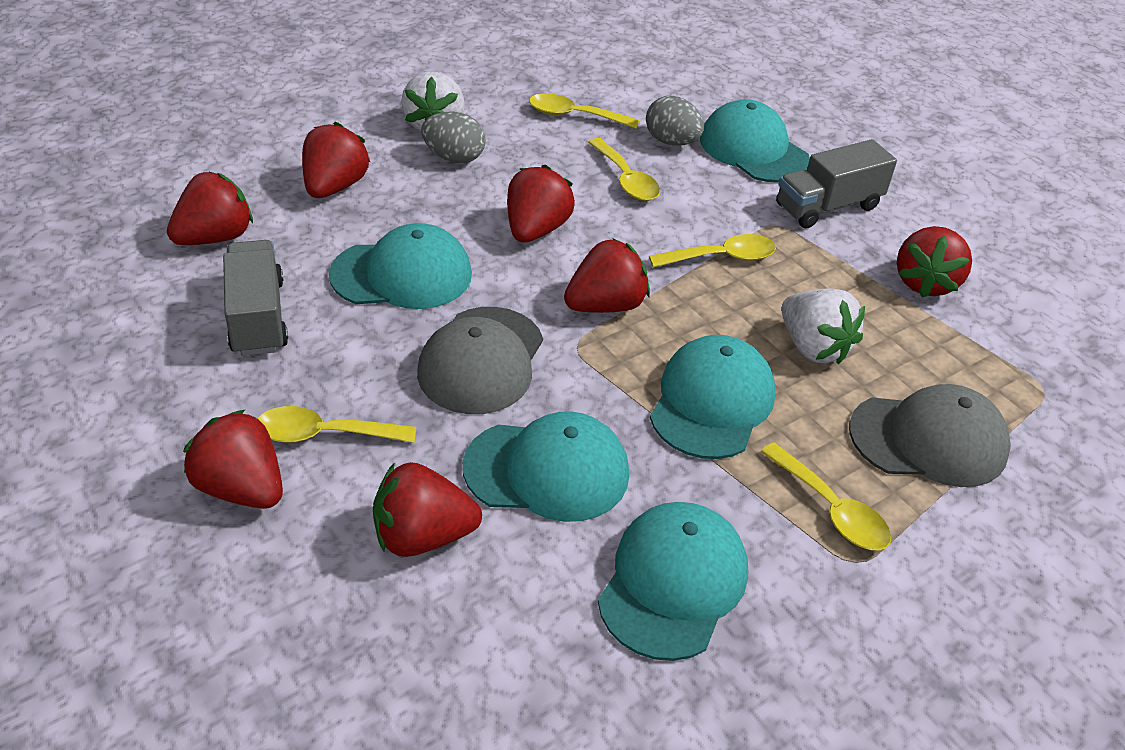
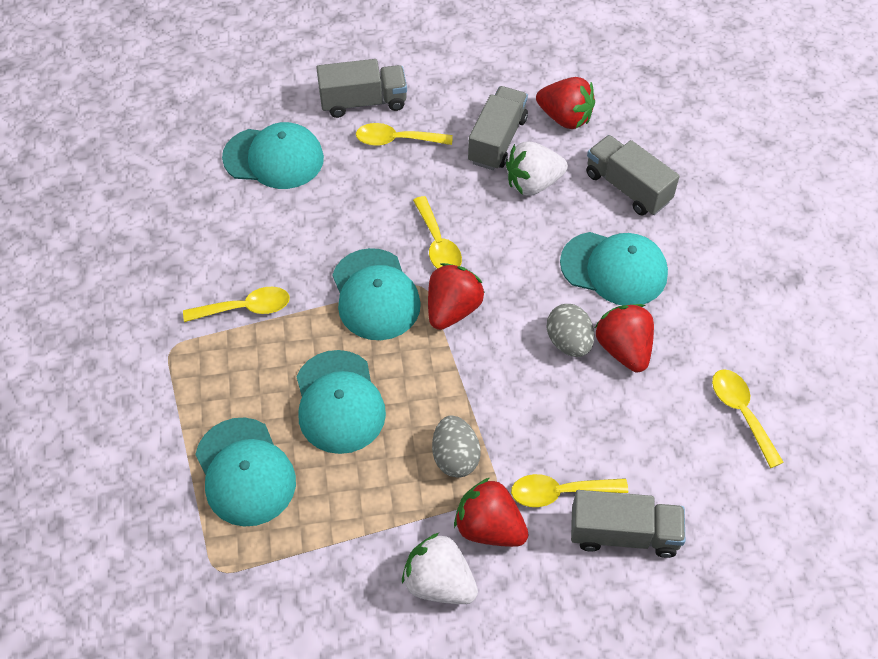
grey cap: [417,307,543,414] [849,384,1011,487] = 2 -> none = 0
grey truck: [223,240,288,356] [776,139,897,228] = 2 -> [316,59,407,118] [468,86,528,170] [571,490,685,558] [586,135,680,215] = 4
red strawberry: [167,171,253,245] [183,409,283,509] [302,122,370,198] [373,462,482,557] [507,165,575,242] [564,238,650,313] [897,226,972,298] = 7 -> [428,263,485,330] [454,478,529,547] [536,77,595,129] [595,304,654,372] = 4

